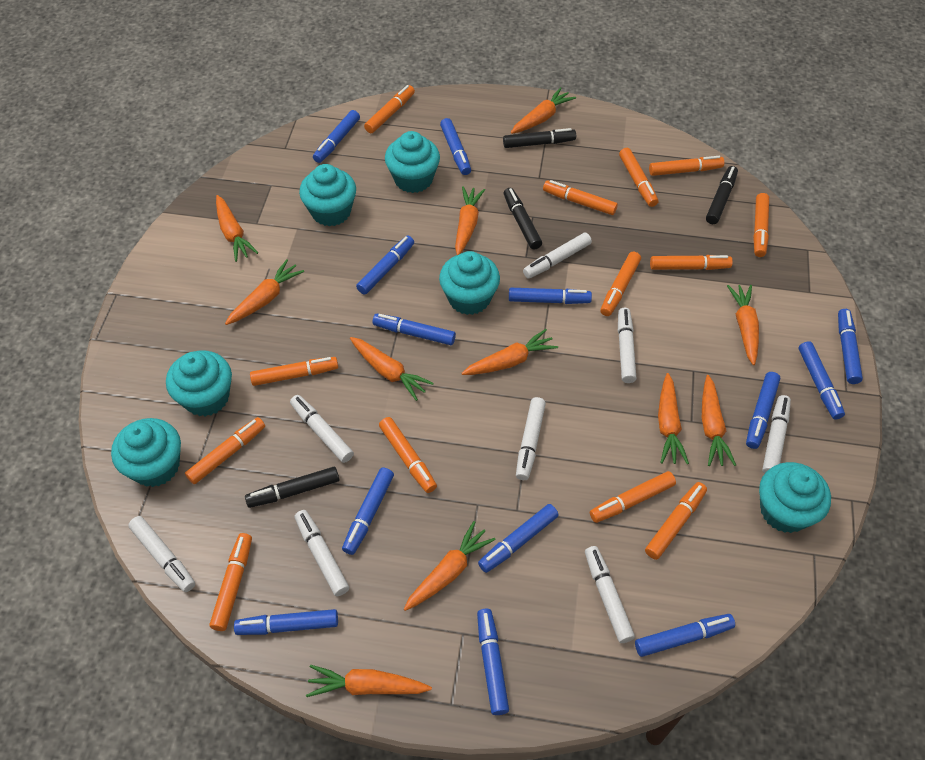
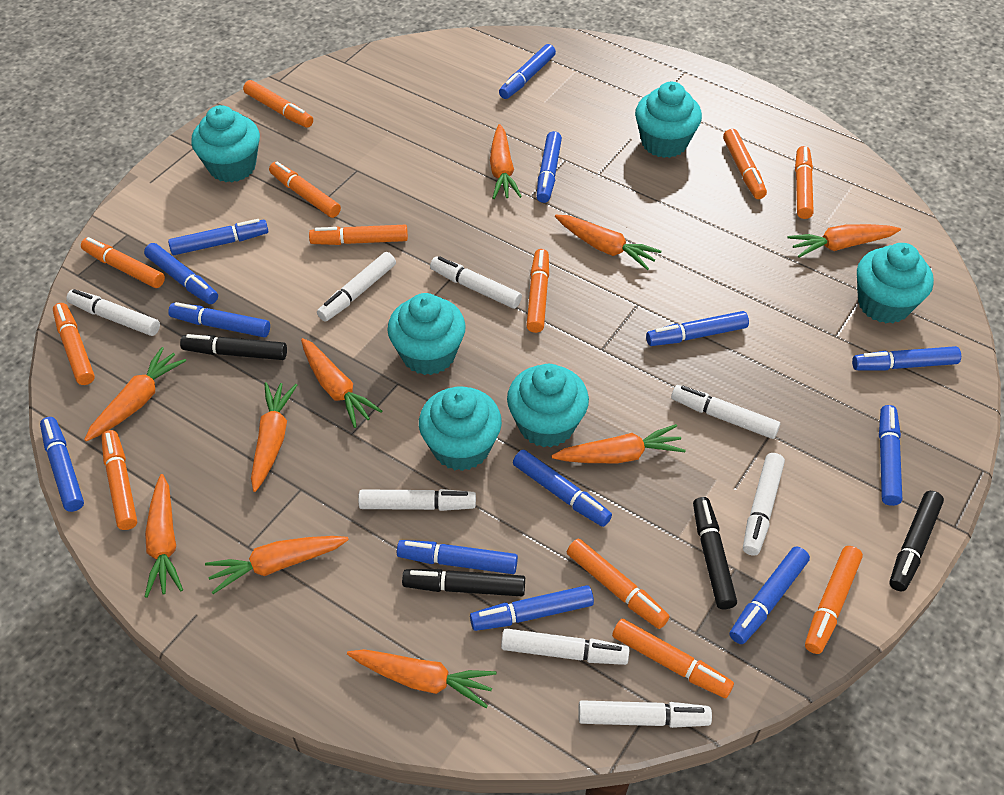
orange carrot: [216,195,258,262] [225,259,304,325] [306,665,432,697] [350,337,434,401] [404,521,496,611] [455,186,485,255] [462,329,558,375] [511,87,576,134] [658,373,689,464] [702,375,736,466] [727,285,759,365] = 11 -> [84,347,186,441] [145,474,183,598] [205,536,349,594] [251,382,297,492] [301,338,382,428] [347,649,497,708] [490,124,522,199] [552,424,686,463] [555,215,661,270] [788,224,901,258] = 10
orange marker: [185,417,265,484] [209,533,252,631] [250,357,338,386] [364,85,415,133] [379,417,437,493] [543,180,618,215] [590,471,676,523] [600,252,641,316] [619,148,658,207] [645,482,707,560] [649,156,724,176] [650,255,733,270] [753,193,769,257] = 13 -> [53,303,95,385] [81,237,165,288] [101,430,137,530] [243,80,313,128] [269,162,341,218] [309,225,408,245] [526,249,549,333] [567,539,670,629] [612,619,734,698] [723,129,767,199] [795,146,814,219] [805,546,863,654] = 12

